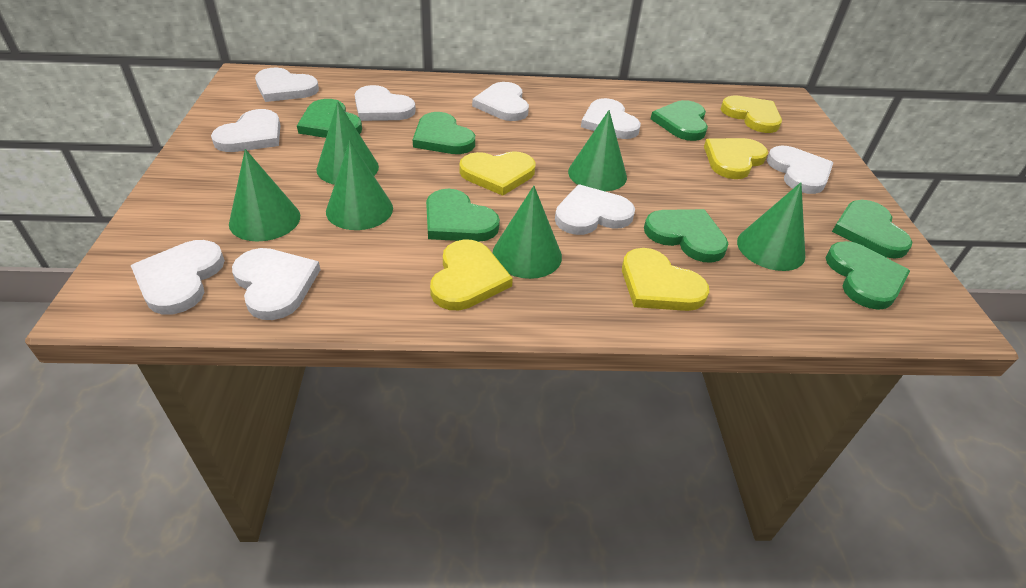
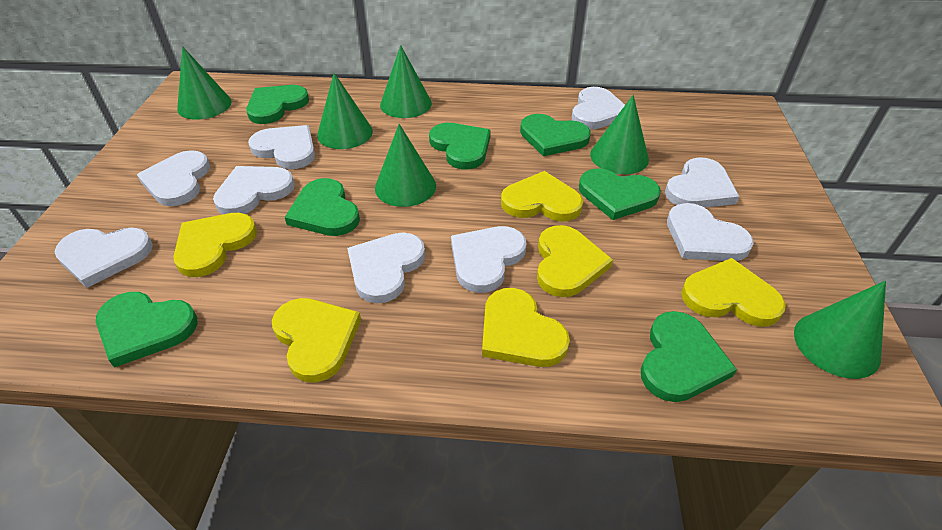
yellow heart: [430,239,513,310] [459,151,536,196] [622,248,709,311] [704,138,768,179] [721,95,782,133] = 5 -> [173,213,257,277] [272,298,361,383] [482,288,570,367] [501,171,583,222] [537,225,613,297] [681,258,786,327] = 6

